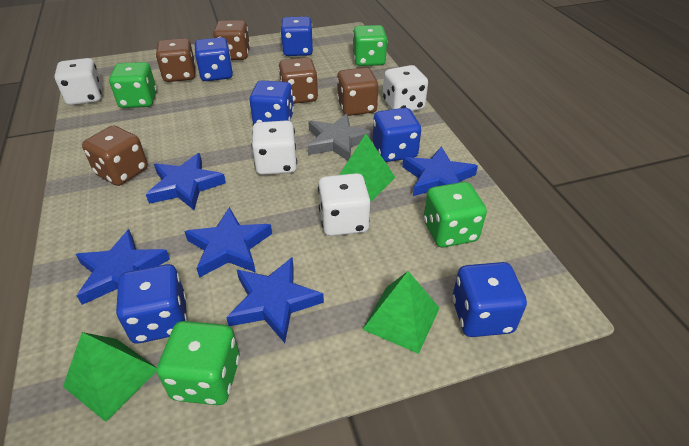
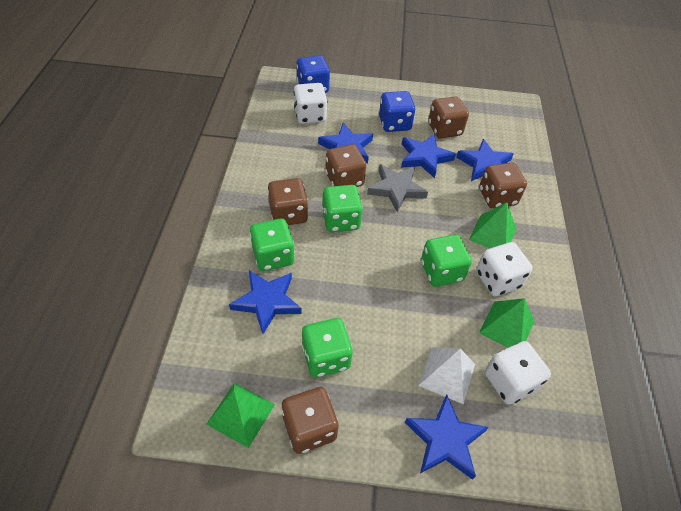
blue dice: [116,264,187,343] [194,37,233,81] [249,80,294,125] [280,17,313,56] [373,108,421,162] [452,262,527,337] = 6 -> [297,55,330,93] [379,91,415,132] = 2
white dice: [54,58,102,105] [251,120,297,175] [318,173,370,236] [383,65,428,111] = 4 -> [294,83,327,124] [476,242,533,296] [485,341,551,405] = 3
white pyramid: none = 0 -> [418,347,475,404] = 1

